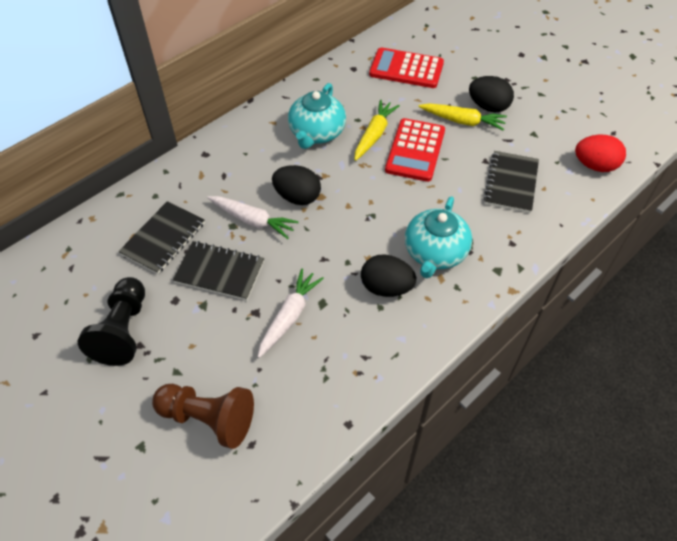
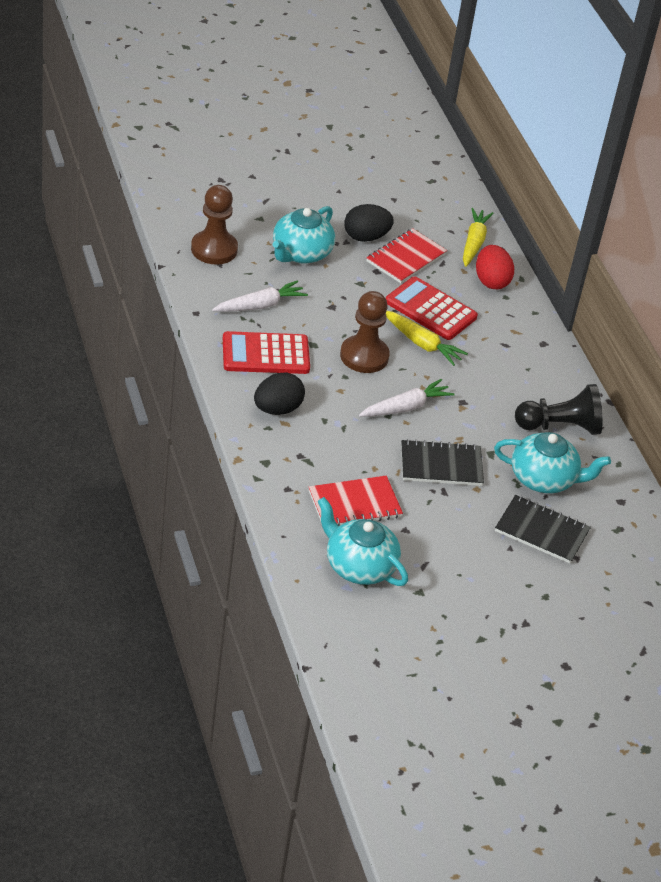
black egg: [272,165,321,205] [361,254,416,297] [469,76,514,112] = 3 -> [254,373,305,415] [344,204,394,242] = 2
black notebook: [118,201,205,274] [173,241,264,300] [483,151,539,213] = 3 -> [401,439,484,486] [495,495,591,564] = 2
brown pawn: [152,384,254,449] = 1 -> [191,185,238,265] [340,291,390,373] = 2
red notebook: none = 0 -> [309,476,403,526] [366,228,447,283] = 2
turquoise teapot: [288,83,346,149] [405,196,472,278] = 2 -> [273,206,335,264] [317,497,408,586] [494,432,611,493] = 3

